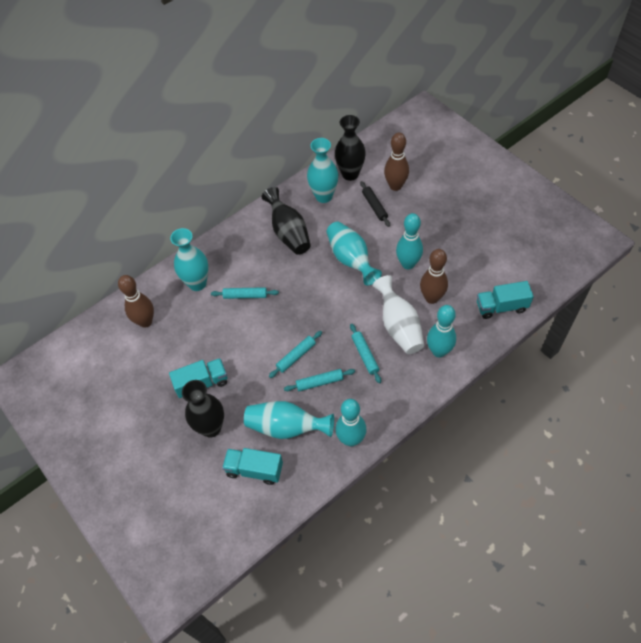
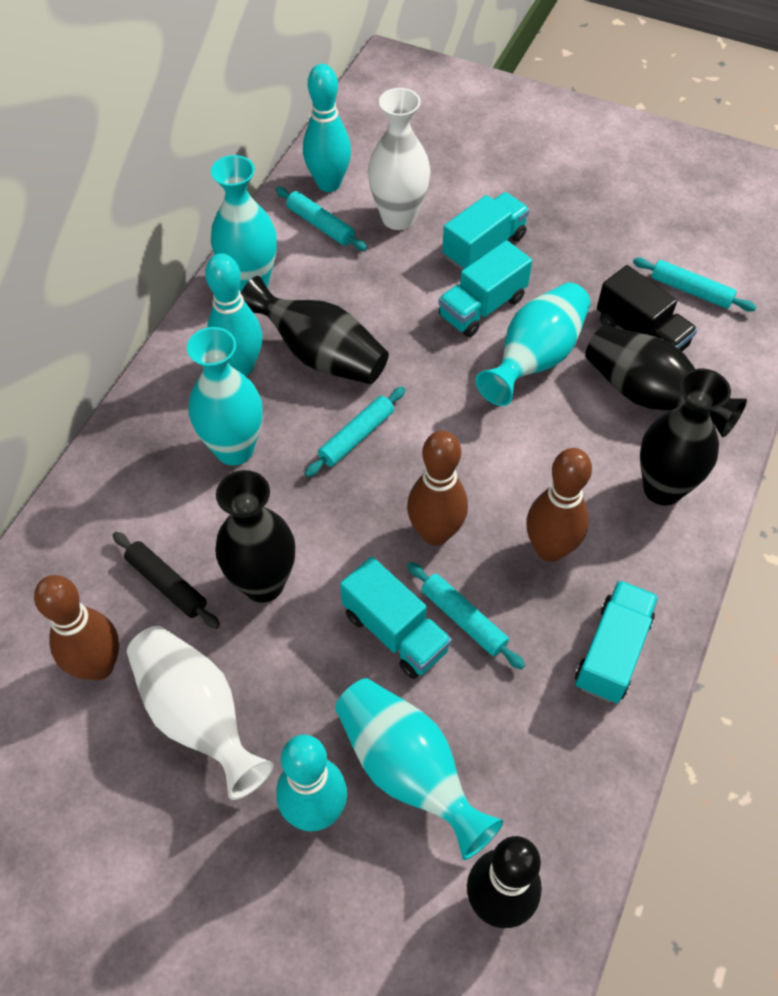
black bowling pin: none = 0 -> [467,836,542,928] = 1
black truck: none = 0 -> [597,265,697,351] = 1
black vase: [182,380,224,437] [262,187,311,255] [335,115,366,181] = 3 -> [215,470,295,603] [241,276,389,384] [585,326,747,437] [640,369,731,505] = 4
turquoise truck: [169,358,228,398] [222,448,283,485] [477,281,534,319] = 3 -> [340,557,452,679] [438,240,532,337] [442,192,530,270] [575,580,659,703] = 4
white vase: [373,275,424,354] = 1 -> [127,626,273,800] [368,88,431,230] = 2

